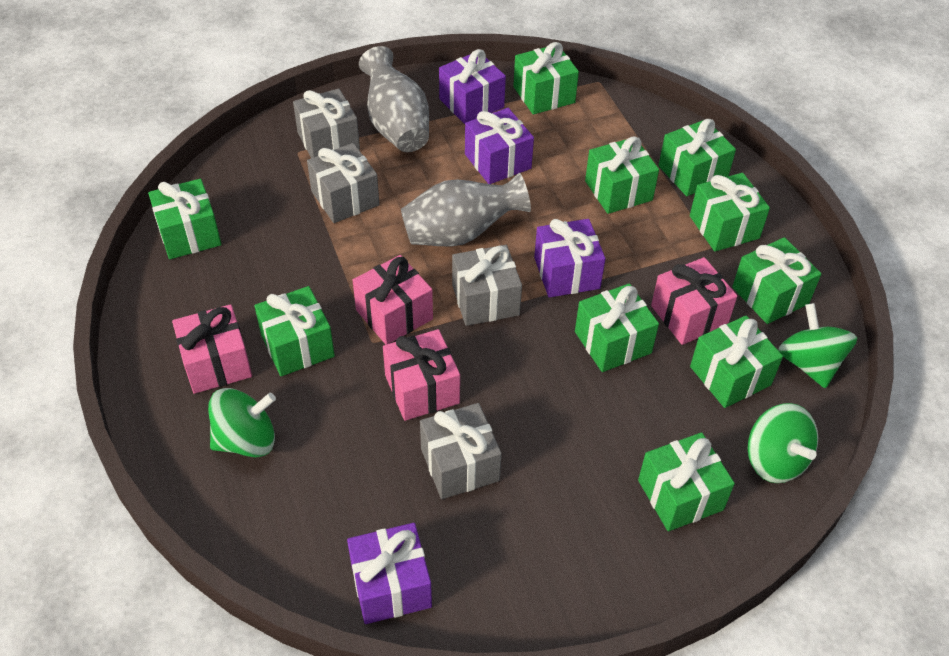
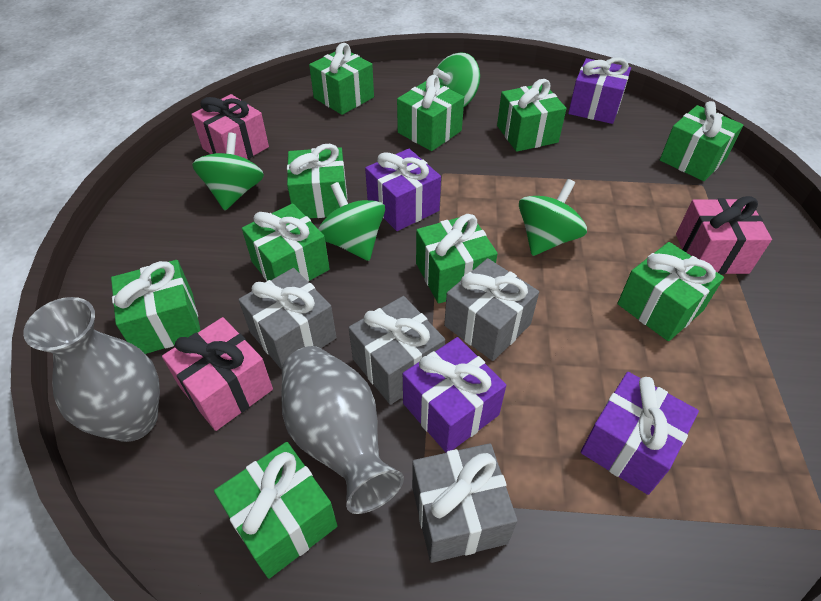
green spinning top: [208,388,276,457] [748,403,818,483] [778,303,857,388] = 3 -> [192,133,264,210] [318,182,385,261] [433,52,480,107] [519,179,587,256] = 4
pink gift: [172,304,252,394] [353,255,433,345] [383,329,460,421] [651,257,737,345] = 4 -> [162,317,273,431] [191,94,269,159] [676,196,772,274] = 3

